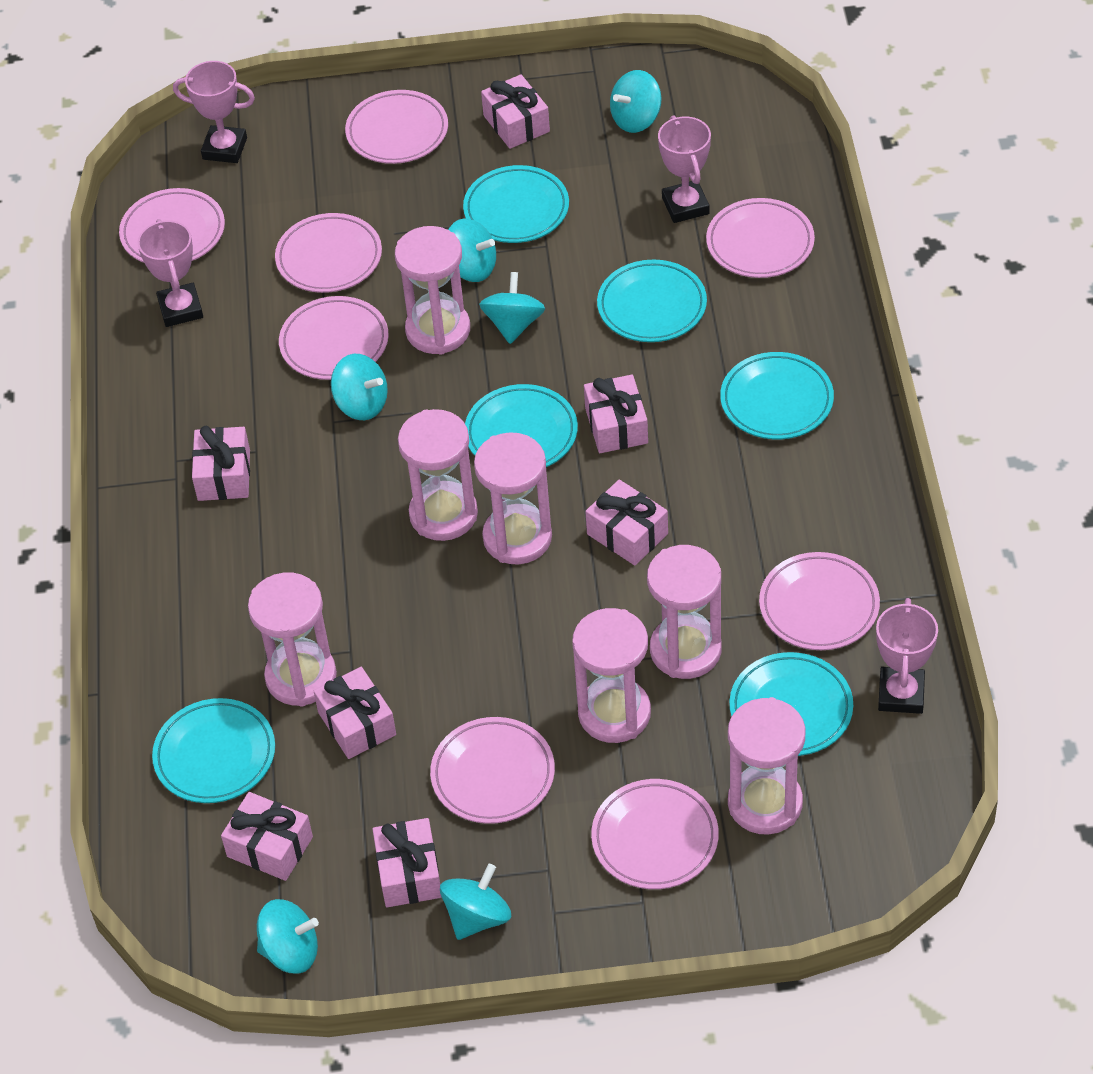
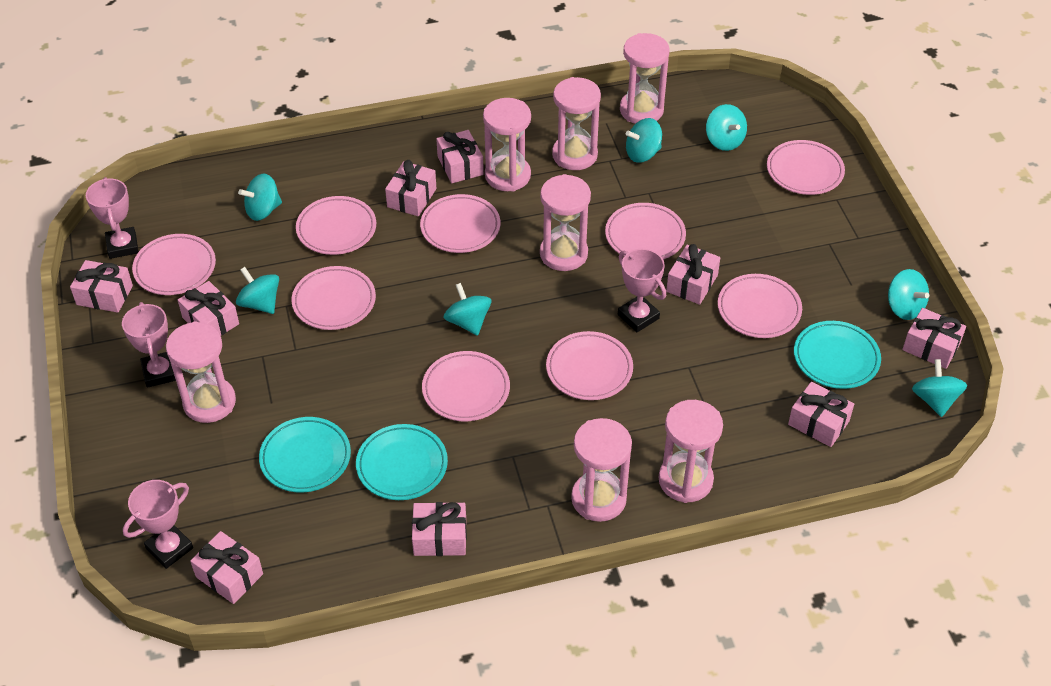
pink gift: [192,426,250,501] [221,792,313,881] [314,667,396,759] [373,818,442,907] [481,74,550,149] [584,375,648,453] [585,479,668,565] = 7 -> [70,260,133,313] [178,281,239,336] [190,531,263,604] [385,160,436,216] [412,502,467,556] [436,130,484,183] [666,244,721,305] [788,382,854,447] [902,308,966,369] = 9
pink plate: [119,188,225,263] [275,213,382,293] [279,296,389,380] [345,90,448,164] [430,717,555,824] [591,779,719,889] [706,198,815,278] [759,552,880,650] = 8 -> [132,234,216,295] [292,266,376,330] [296,196,376,255] [420,194,500,253] [422,351,510,421] [546,331,633,400] [605,203,686,260] [718,274,802,338] [767,140,845,195] = 9
turquoise plate: [152,698,275,803] [463,165,569,243] [465,384,578,467] [597,260,707,342] [720,352,834,439] [729,652,853,756] = 6 -> [259,417,351,492] [356,424,448,500] [794,321,881,389] = 3
turquoise spinning top: [257,899,319,974] [331,354,388,420] [440,864,511,940] [448,218,496,282] [479,272,545,344] [610,70,661,133] = 6 -> [236,267,279,314] [238,174,282,221] [443,283,491,336] [626,118,662,163] [706,104,747,151] [888,269,929,320] [912,359,967,417] = 7

